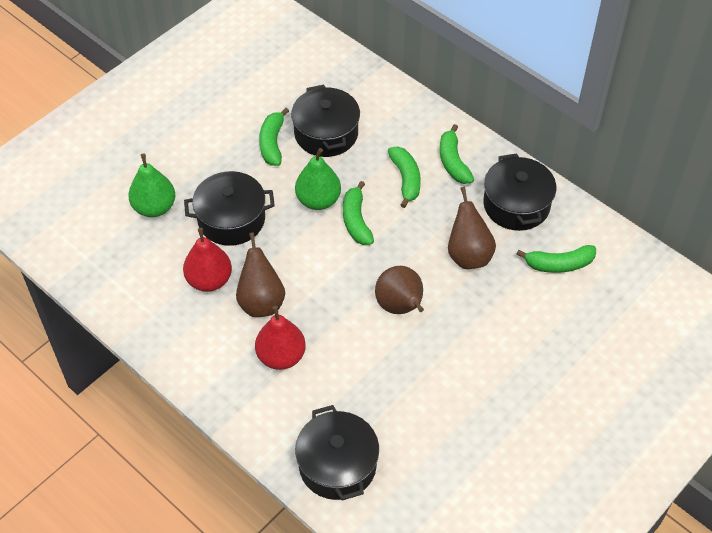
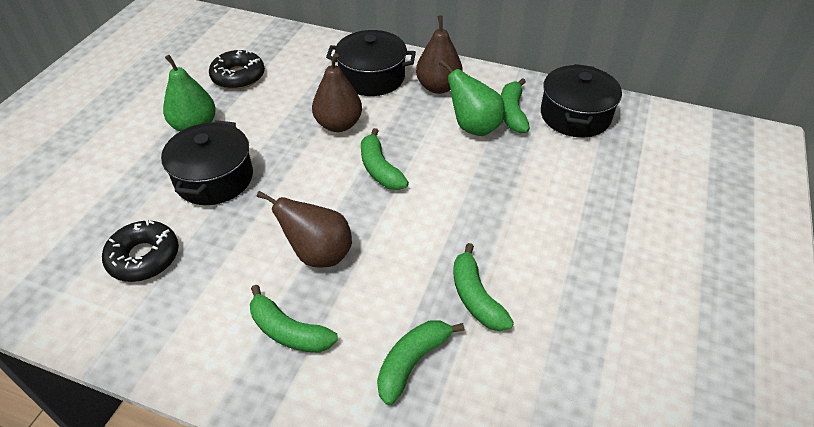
black donut: none = 0 -> [102,220,179,282] [209,50,265,89] = 2
black pot: [184,171,275,246] [291,84,360,157] [295,405,379,501] [483,153,556,231] = 4 -> [161,120,253,205] [326,30,416,96] [541,64,622,138] = 3
red pear: [183,228,232,292] [255,306,306,370] = 2 -> none = 0

